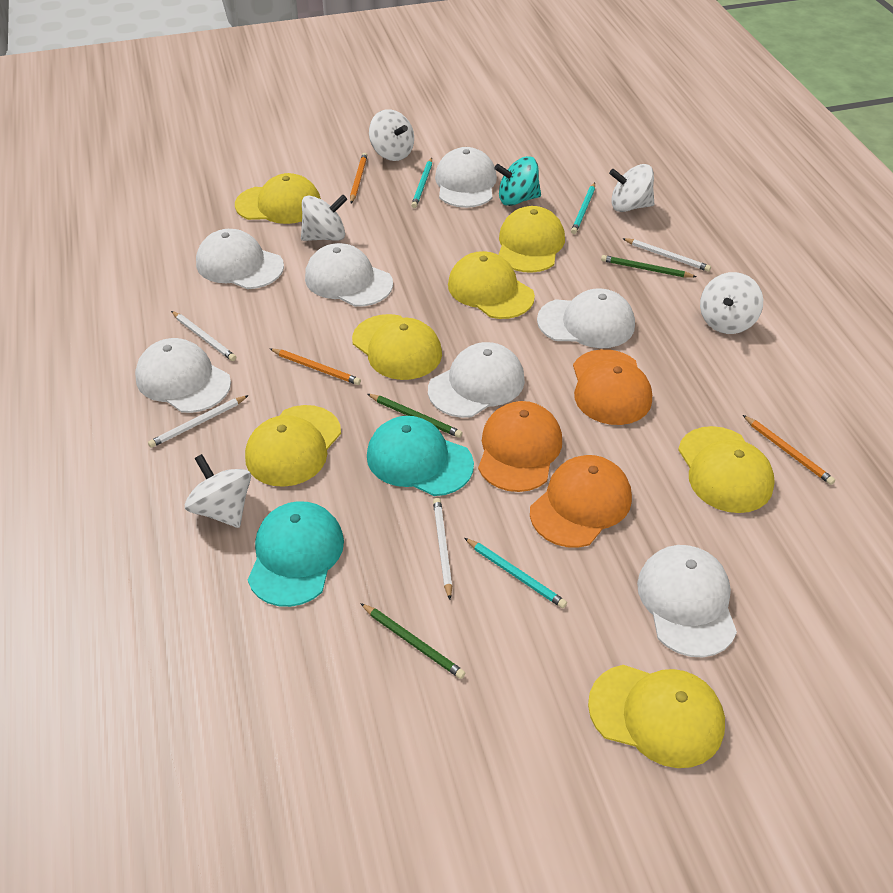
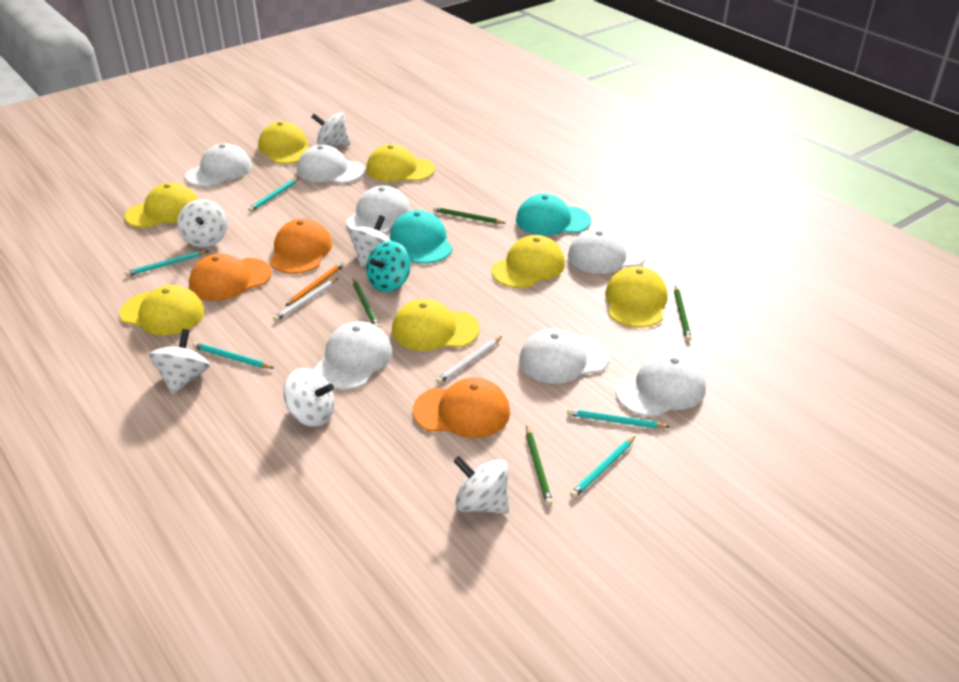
green pencil: [360,603,465,679] [367,394,462,438] [601,255,697,278] = 3 -> [353,278,380,327] [433,207,505,224] [526,426,553,506] [674,285,692,341] = 4
orange pencil: [270,348,361,385] [350,153,368,203] [743,415,835,485] = 3 -> [285,262,344,306] = 1
turquoise pencil: [411,158,432,208] [465,538,567,608] [571,182,595,234] = 3 -> [125,251,208,276] [193,342,273,369] [248,178,299,212] [567,409,670,429] [570,436,635,498] = 5
white pencil: [148,395,249,448] [171,311,236,361] [433,498,452,599] [622,238,711,272] = 4 -> [273,278,338,322] [436,336,502,384] = 2
white spinning top: [185,454,251,528] [301,195,347,241] [369,109,414,161] [609,164,654,212] [700,272,763,334] = 5 -> [149,329,210,394] [177,199,227,248] [283,368,334,427] [312,112,350,146] [349,215,391,267] [453,456,509,514] = 6

